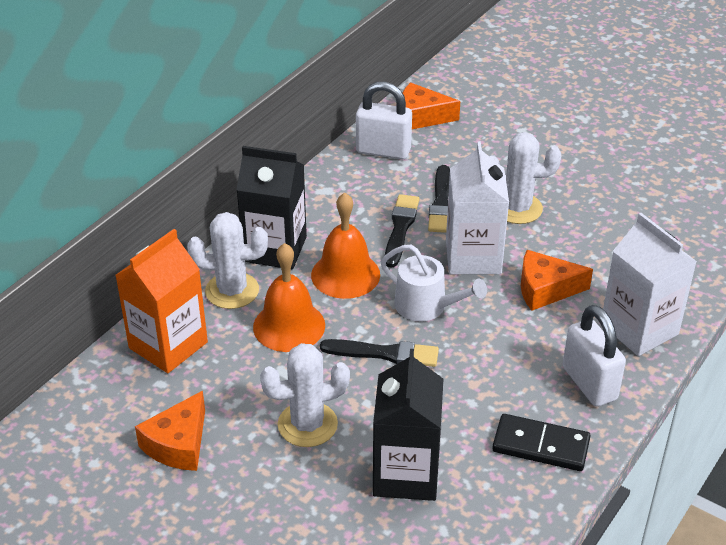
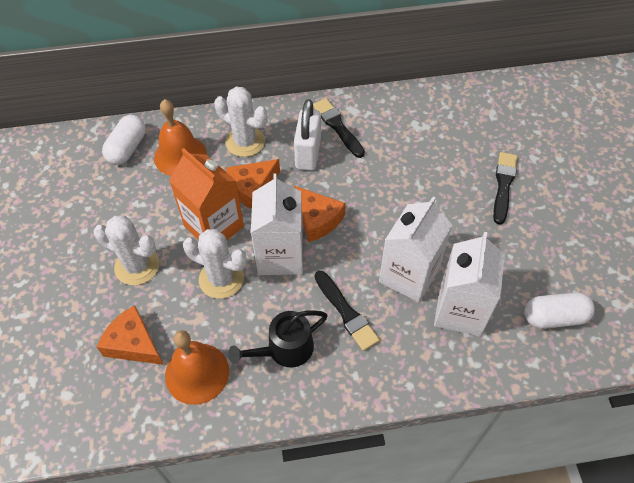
black carton: [236,146,307,269] [373,349,444,501] = 2 -> none = 0
black domino: [492,414,590,471] = 1 -> none = 0
black watering can: none = 0 -> [228,310,328,367] = 1
white capsule: none = 0 -> [102,115,146,165] [524,292,595,329] = 2
white carton: [446,141,509,274] [603,213,697,356] = 2 -> [251,174,303,275] [379,197,453,302] [434,232,505,336] = 3
white padlock: [356,82,412,159] [563,305,626,407] = 2 -> [294,99,321,171] = 1
white watering can: [381,245,487,321] = 1 -> none = 0

